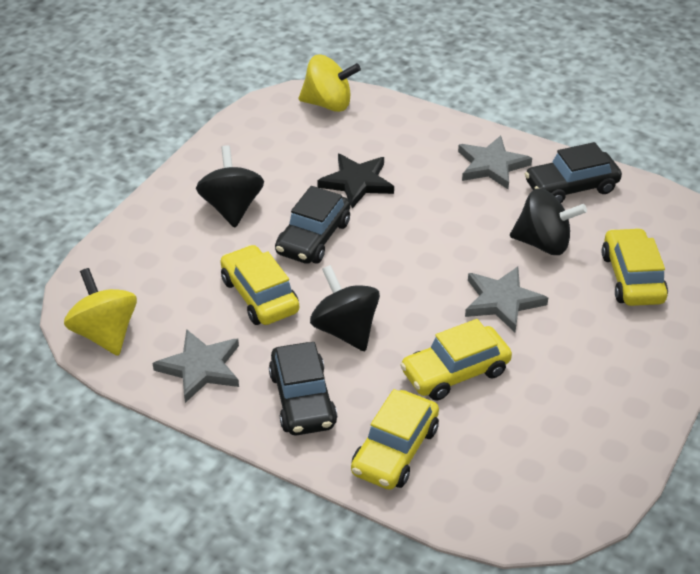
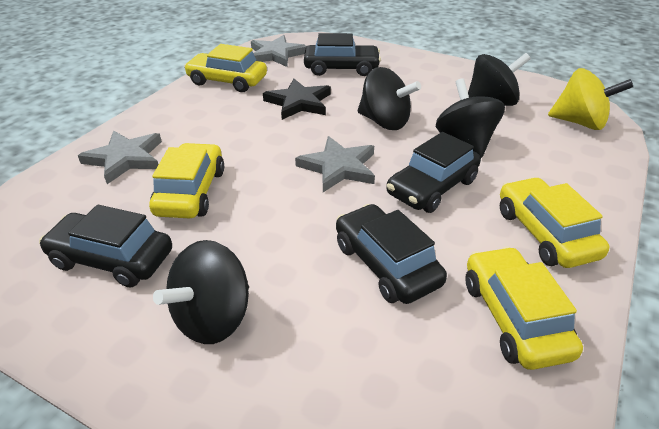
black car: [269,342,337,435] [275,186,350,264] [525,142,622,203] = 3 -> [39,205,172,287] [304,33,381,76] [336,204,447,304] [386,132,481,213] = 4
black spinning top: [196,145,264,227] [310,265,380,351] [510,188,587,255] = 3 -> [153,240,249,344] [357,67,421,130] [436,78,505,158] [468,53,531,106] = 4
yellow spinning top: [64,268,137,356] [299,55,361,112] = 2 -> [548,68,633,130] = 1

